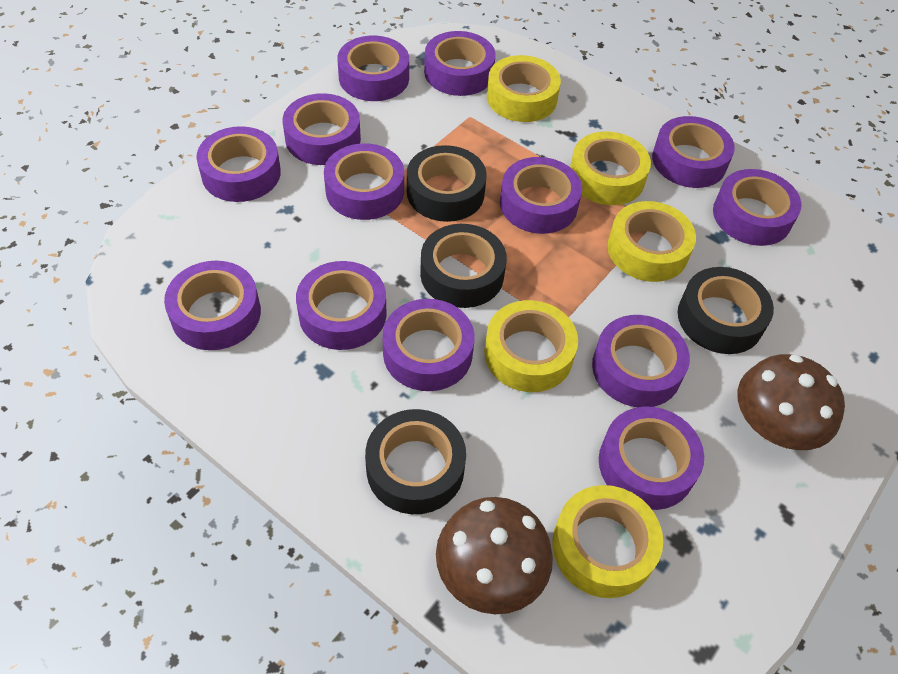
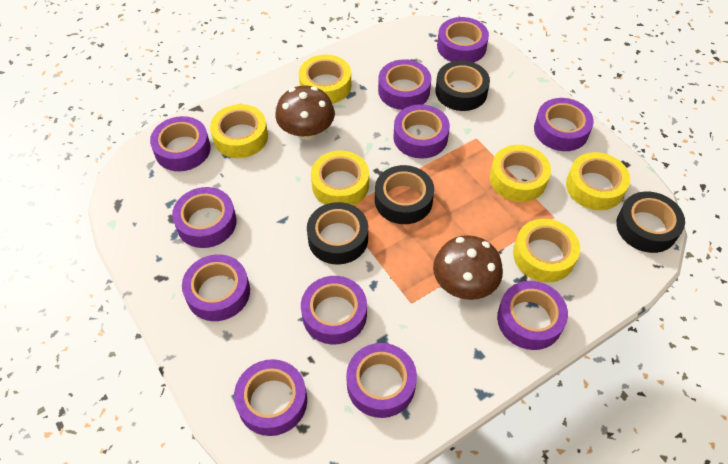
purple tape: [164,261,261,350] [196,126,281,202] [283,93,361,165] [296,261,387,350] [324,143,404,220] [337,36,409,101] [382,299,475,391] [424,31,496,96] [500,157,582,234] [592,315,690,407] [599,406,704,510] [652,116,735,188] [713,169,802,246] = 13 -> [150,116,211,171] [172,187,237,248] [182,254,250,321] [234,359,307,436] [301,276,367,344] [346,343,417,418] [378,60,431,110] [393,104,450,159] [437,17,489,63] [497,281,568,350] [534,98,594,151] = 11
yellow tape: [484,300,578,392] [487,55,561,122] [552,485,663,598] [570,131,651,205] [608,201,696,282] = 5 -> [210,104,268,158] [299,55,351,104] [311,150,369,206] [490,145,551,202] [513,219,580,282] [566,152,630,210] = 6

